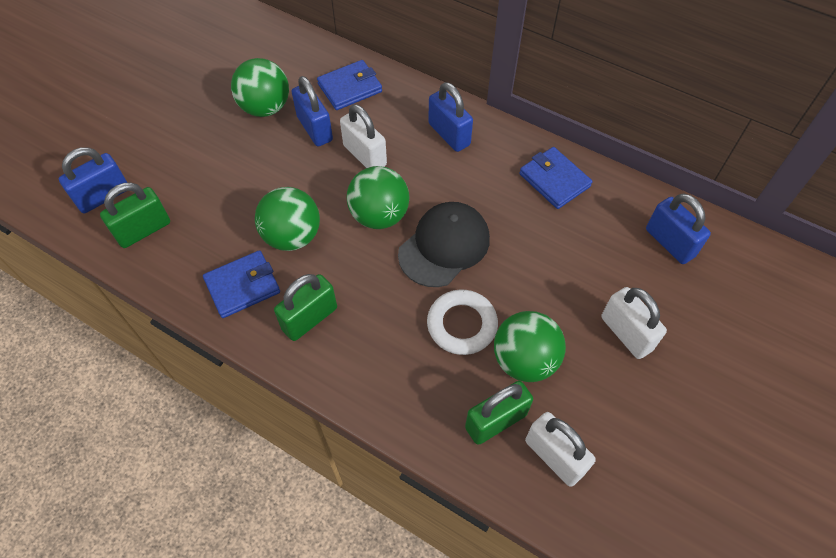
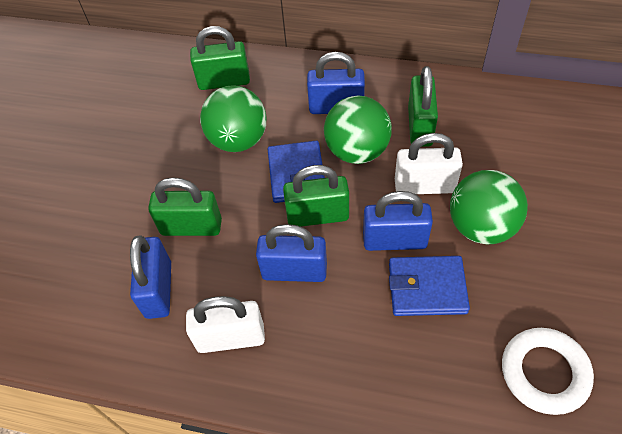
black cap: [398,202,490,287] = 1 -> none = 0
blue wallet: [203,250,280,318] [317,60,382,110] [519,147,592,209] = 3 -> [268,141,325,203] [389,256,470,316] = 2
green ball: [231,58,289,117] [255,187,320,251] [347,166,410,229] [494,311,566,382] = 4 -> [200,85,266,152] [324,95,392,164] [450,170,528,244] = 3
green padlock: [100,183,170,248] [274,274,337,341] [465,381,533,445] = 3 -> [148,177,222,236] [190,26,250,90] [283,165,349,227] [408,66,438,147] = 4
white padlock: [340,104,387,168] [525,412,596,487] [601,287,667,359] = 3 -> [186,296,265,353] [395,133,463,194] = 2

